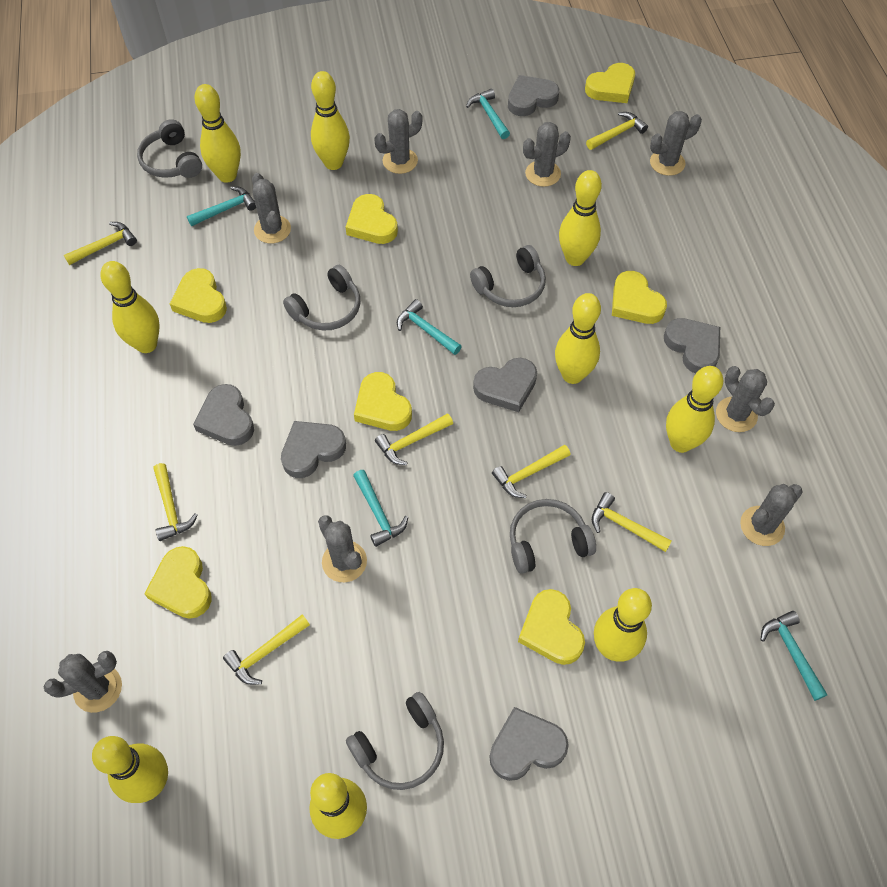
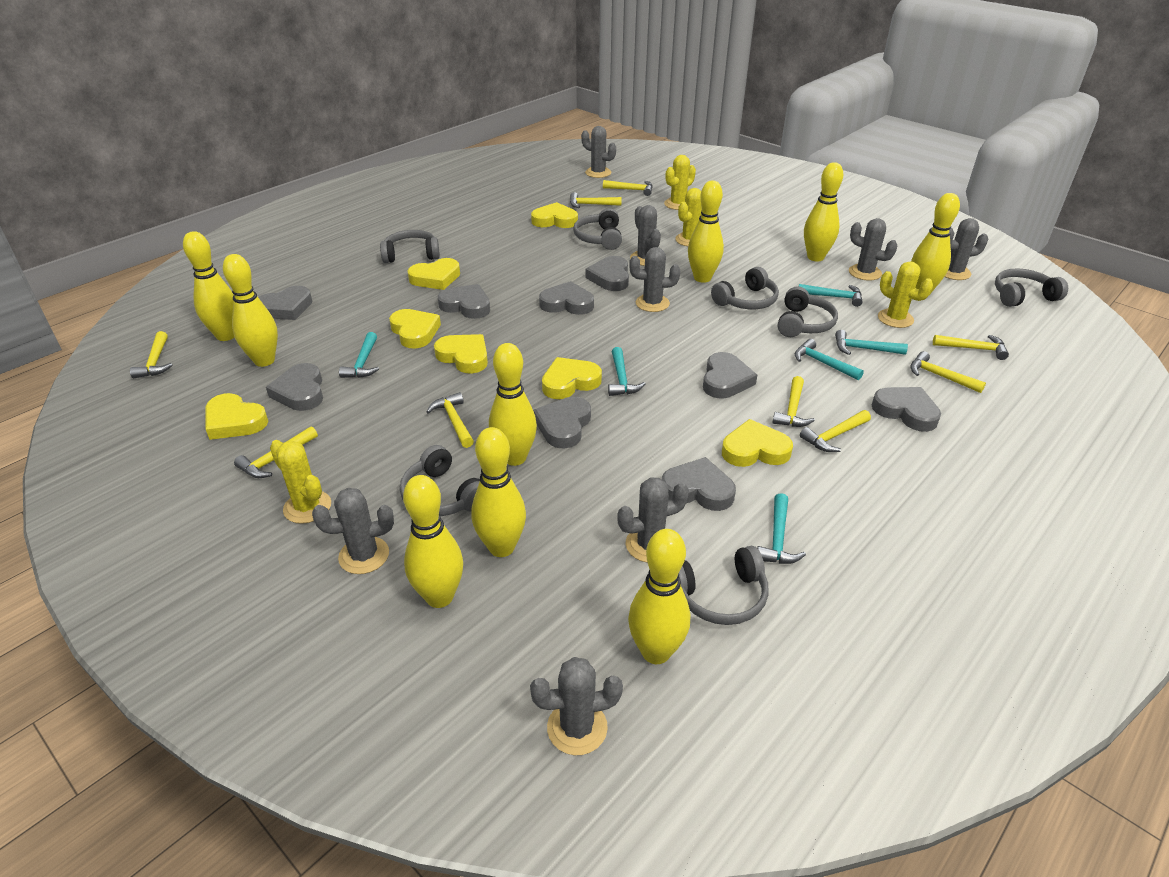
grey headphones: [137,119,202,178] [283,265,360,331] [346,692,444,790] [470,245,546,307] [510,499,596,574] = 5 -> [380,230,440,263] [400,445,480,516] [573,208,622,250] [679,546,769,625] [711,267,779,309] [778,287,838,337] [995,268,1068,307] = 7
grey heart: [193,384,254,446] [281,421,346,478] [473,358,537,412] [489,707,569,781] [508,75,559,116] [664,318,720,373] = 6 -> [258,286,312,320] [266,363,323,411] [438,284,490,319] [533,397,591,449] [539,281,594,315] [585,256,629,291] [662,457,736,511] [703,352,757,398] [872,387,941,432] = 9
turquoise hammer: [187,186,256,226] [353,470,408,547] [397,299,462,355] [466,89,510,139] [760,611,827,701] = 5 -> [339,332,379,378] [608,347,645,396] [757,493,806,564] [795,339,864,380] [799,284,863,307] [835,330,908,355] = 6
yellow cactus: none = 0 -> [270,440,331,524] [664,155,696,210] [675,188,702,246] [878,261,933,328] = 4
yellow hammer: [64,222,137,265] [153,463,198,541] [223,615,310,685] [375,413,453,465] [492,445,571,498] [586,112,648,150] [592,492,672,552] = 7 -> [130,331,173,378] [234,426,318,478] [426,392,474,448] [570,192,621,208] [603,180,653,196] [772,376,815,427] [800,410,871,452] [910,351,986,393] [933,335,1009,360] = 9

